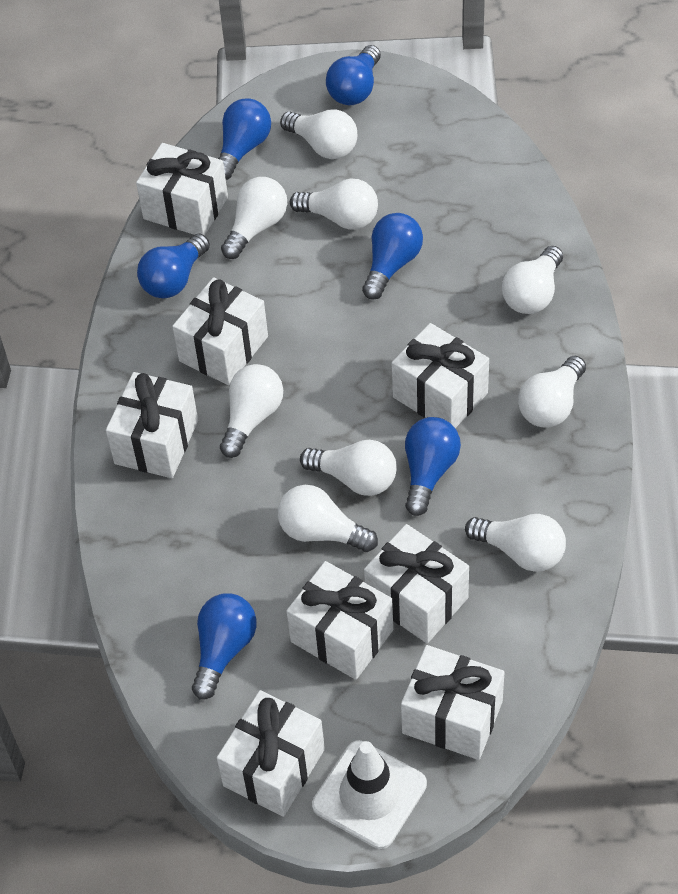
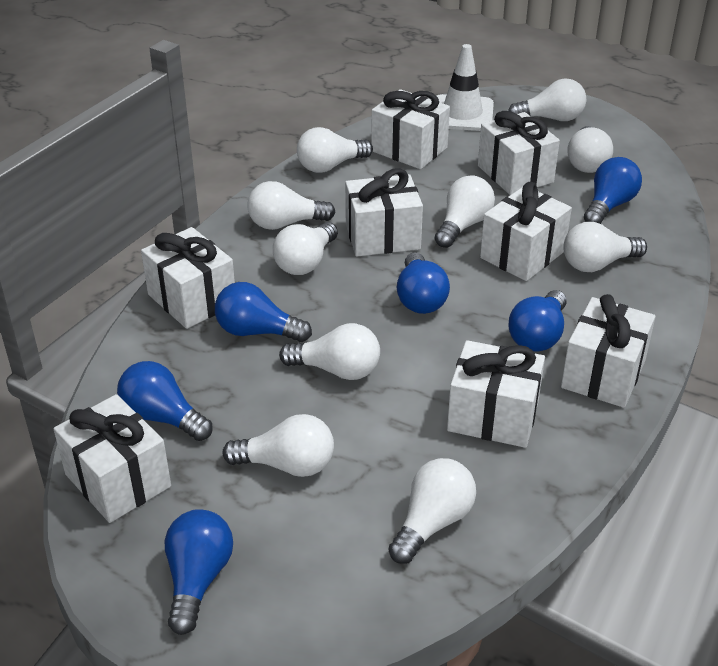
white light bulb: [220,364,283,458] [221,177,287,259] [278,485,378,552] [280,109,357,159] [290,179,378,229] [300,440,397,496] [465,514,566,572] [502,246,563,314] [518,356,586,427] = 9 -> [222,414,334,477] [247,181,335,230] [273,222,338,275] [279,323,380,380] [297,127,373,173] [388,458,476,564] [434,175,495,248] [508,78,586,121] [563,222,647,272] [567,126,613,173] = 10

